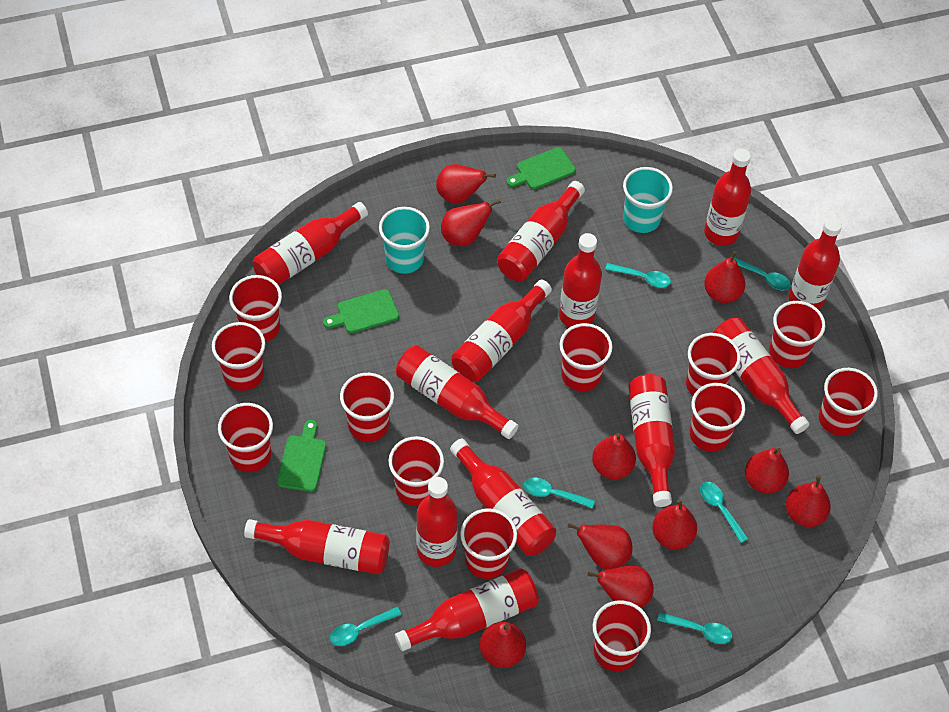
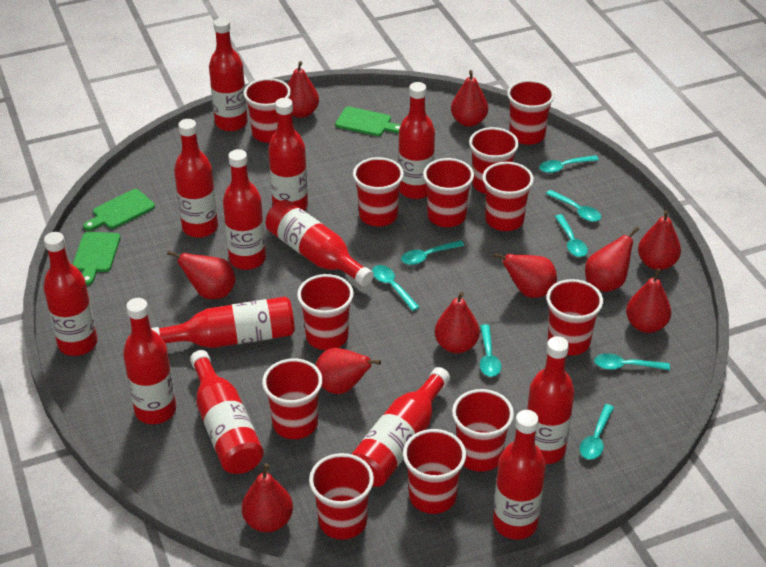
turquoise cup: [379,207,430,274] [623,167,673,233] = 2 -> none = 0
turquoise spoon: [330,607,401,646] [524,478,595,508] [605,263,671,288] [657,612,732,644] [700,482,748,543] [734,257,791,290] = 6 -> [372,265,419,311] [401,240,464,265] [480,324,501,377] [539,155,599,173] [546,190,601,222] [555,214,588,257] [580,404,614,460] [594,353,670,370] = 8

